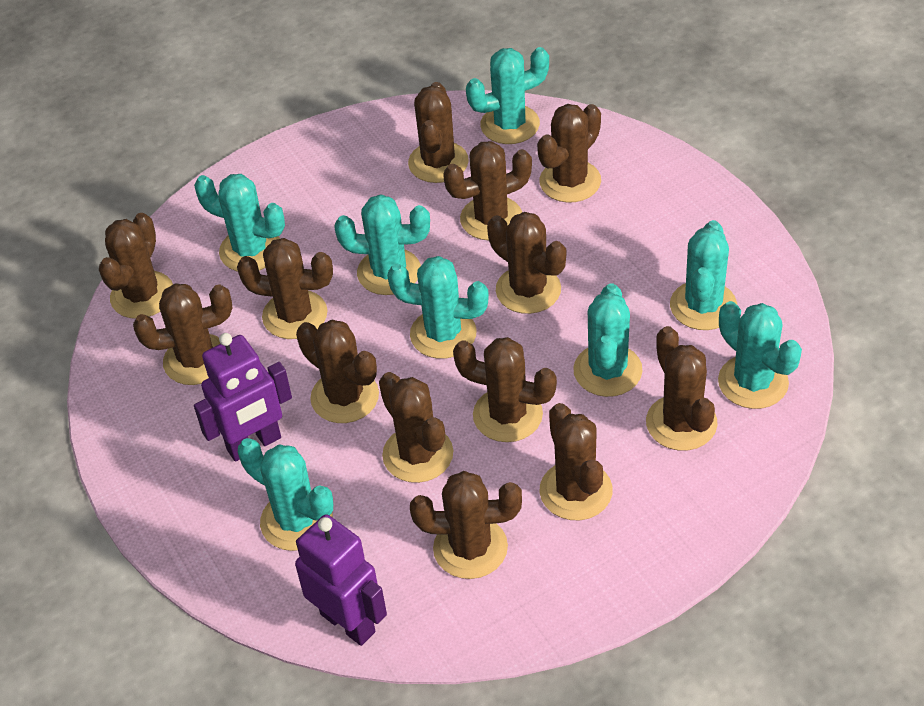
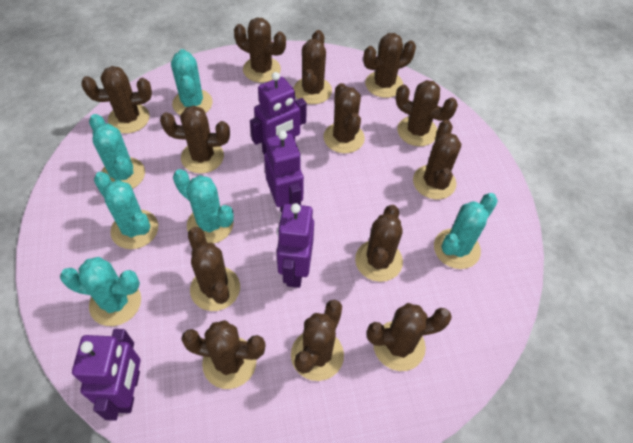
purple robot: [194,333,292,462] [295,514,387,646] = 2 -> [72,329,141,421] [250,72,307,154] [264,130,304,212] [277,203,314,288] = 4
turquoise cactus: [194,174,285,272] [238,438,333,551] [334,194,430,295] [387,256,489,359] [466,47,549,144] [573,283,643,397] [670,220,737,330] [718,301,802,409] = 8 -> [60,257,141,326] [89,114,145,189] [94,172,158,249] [171,49,213,115] [173,169,234,244] [434,193,498,269] = 6

